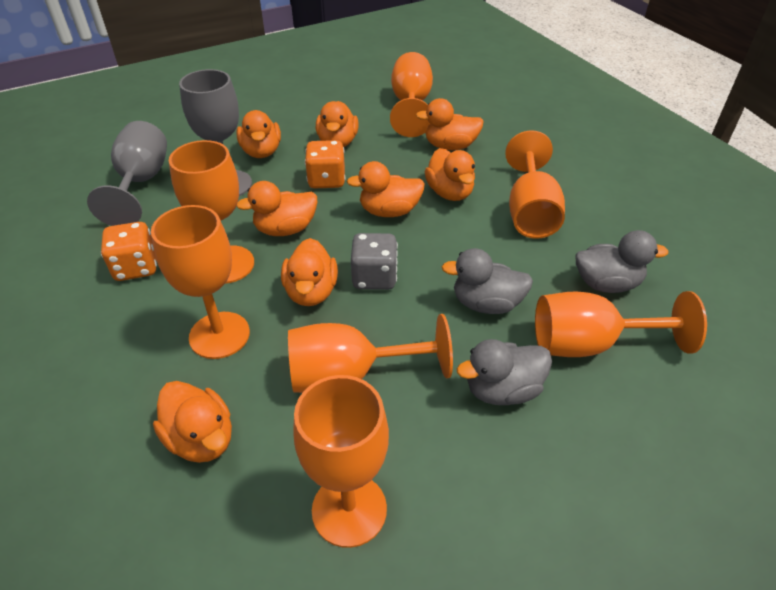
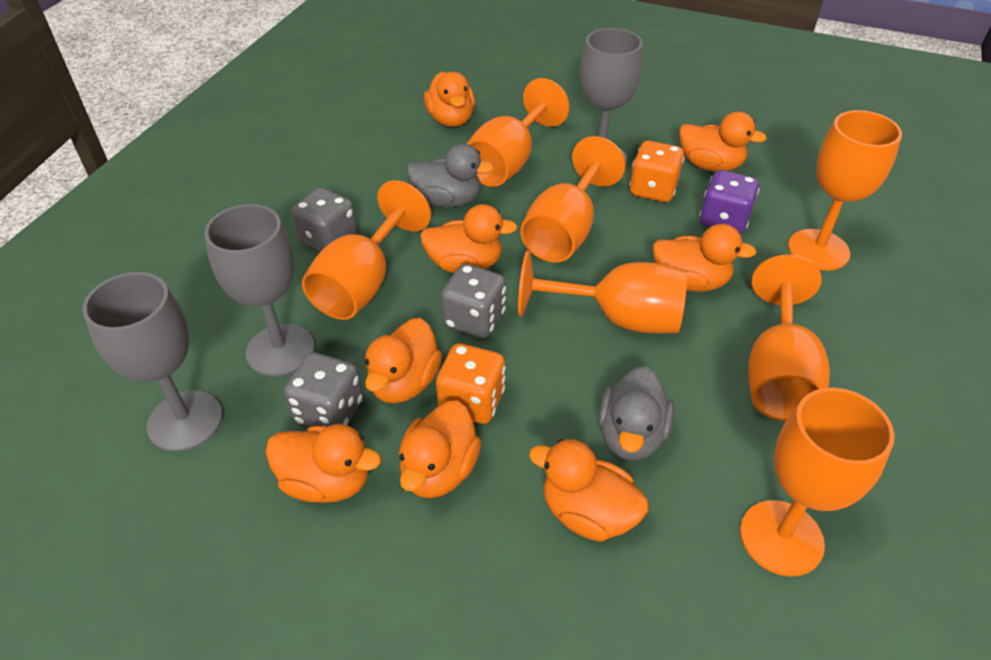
grey dice: [351,233,398,290] = 1 -> [284,353,363,427] [291,188,357,252] [441,264,506,338] = 3
grey duck: [441,248,533,314] [457,339,552,405] [576,230,668,293] = 3 -> [407,144,494,207] [598,366,675,461] = 2
grey goblet: [87,121,167,226] [179,69,252,196] = 2 -> [82,272,223,452] [205,204,315,377] [580,28,643,163] = 3
purple dice: none = 0 -> [699,170,759,234] = 1

